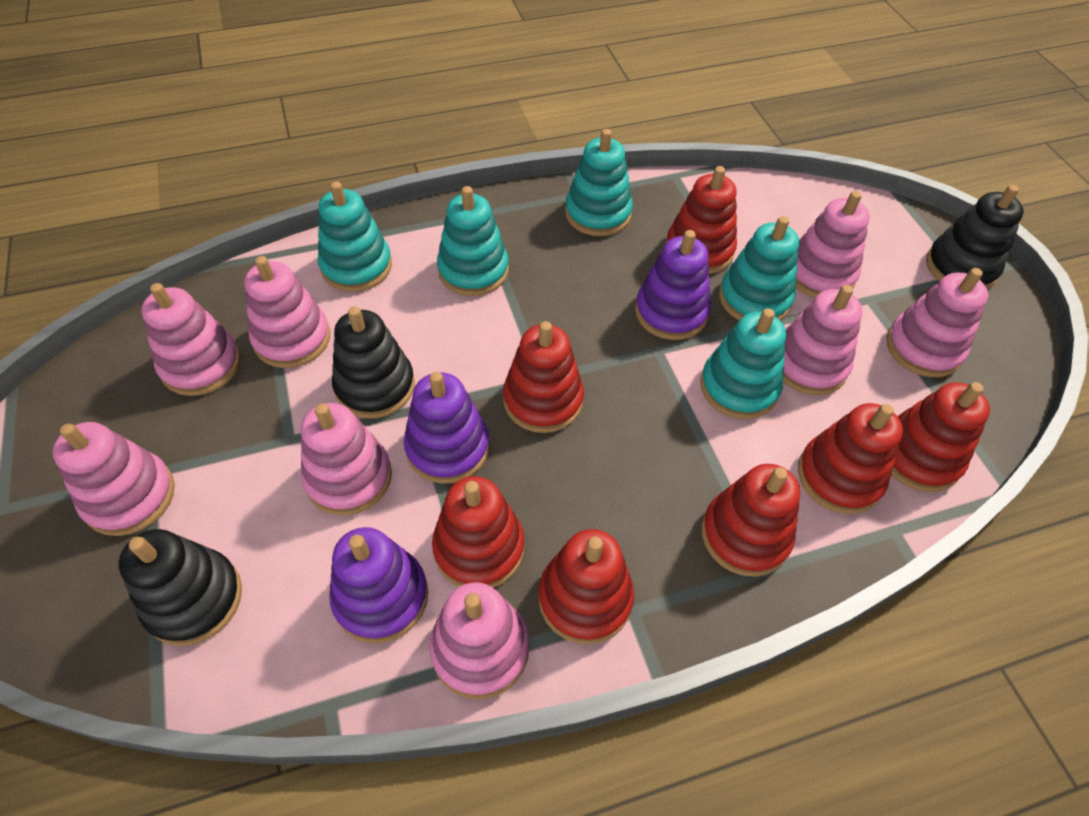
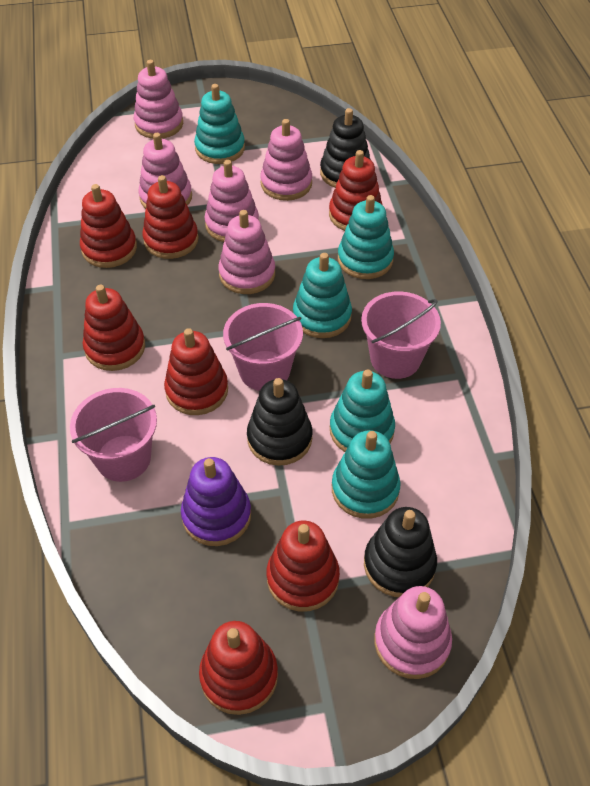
pink bucket: none = 0 -> [70,388,157,482] [223,303,303,391] [361,291,441,379] = 3
pink stacking toy: [52,422,175,536] [142,283,241,396] [244,256,330,368] [301,403,392,515] [429,582,529,699] [783,285,862,395] [795,191,870,298] [887,268,988,377] = 8 -> [134,60,183,139] [139,133,192,209] [204,160,259,242] [218,210,275,294] [260,119,312,201] [374,586,452,679] = 6
purple stacking toy: [329,527,428,643] [404,372,489,483] [635,230,711,340] = 3 -> [181,457,251,546] = 1

